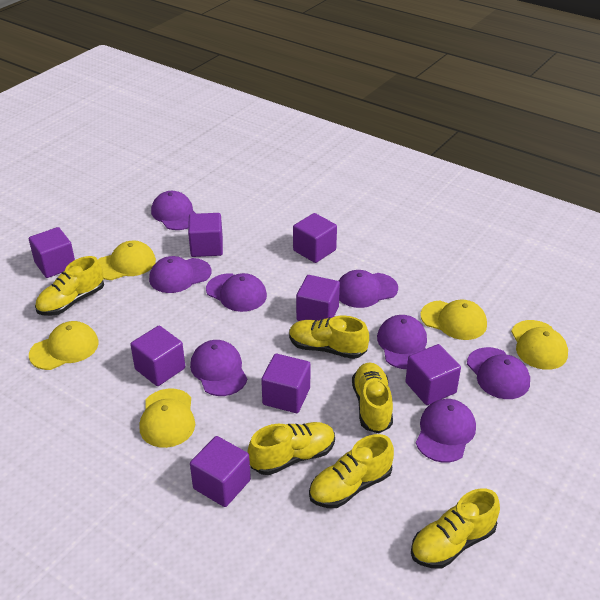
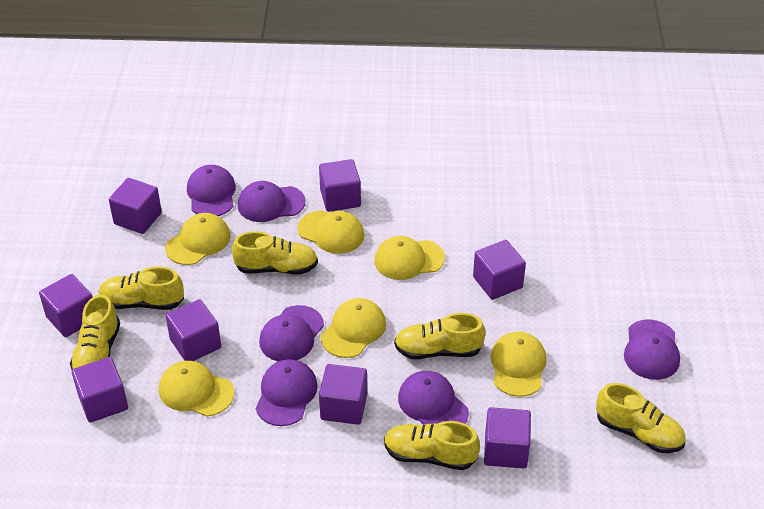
purple cap: [149,256,212,293] [151,191,196,230] [190,340,248,396] [206,273,267,312] [339,270,398,308] [377,315,427,369] [416,399,476,463] [467,347,530,399] = 8 -> [187,165,236,216] [238,181,305,222] [256,359,318,426] [259,305,324,362] [398,371,469,425] [624,320,680,380] = 6
yellow cap: [29,321,99,370] [98,241,156,280] [139,388,195,448] [420,300,487,340] [511,320,568,370] = 5 -> [159,361,234,417] [165,213,231,265] [297,210,364,254] [321,298,386,358] [374,236,445,280] [491,332,546,397] = 6

